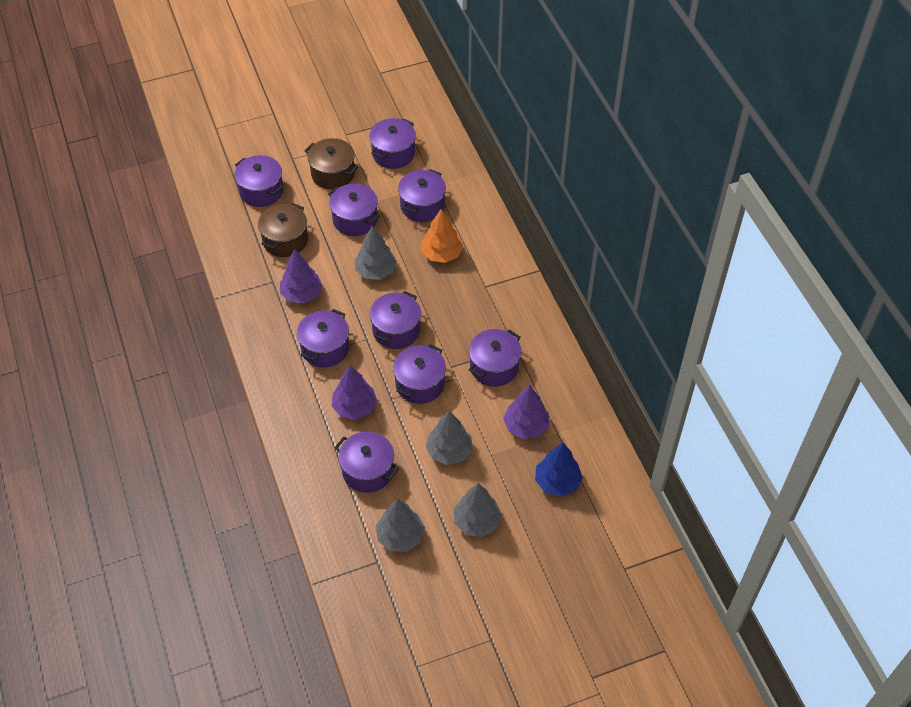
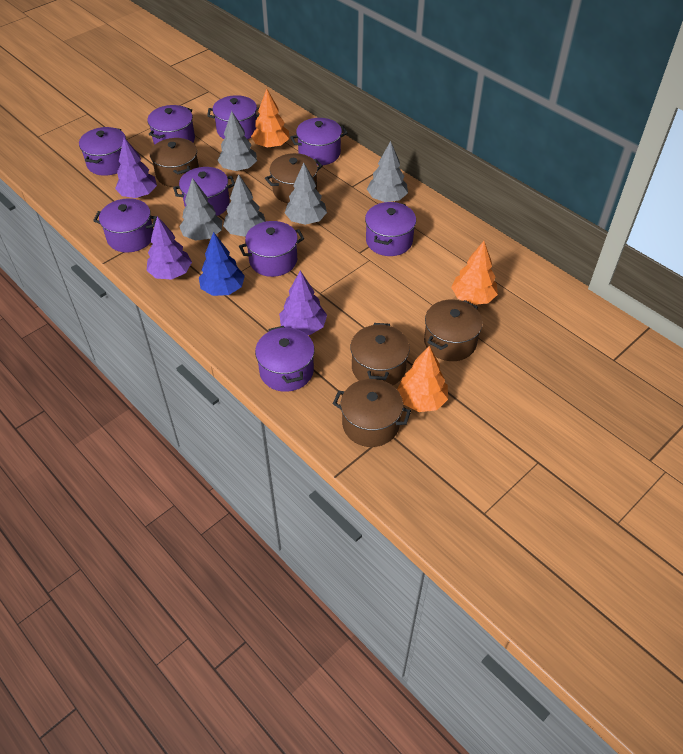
brown pot: [258,203,308,257] [305,138,358,189] = 2 -> [150,138,199,187] [265,153,323,203] [333,379,411,447] [350,323,410,386] [424,299,483,361] = 5
grey tree: [355,226,397,280] [376,499,425,552] [425,411,472,465] [454,483,502,537] = 4 -> [179,178,222,241] [217,111,257,171] [223,174,266,237] [285,163,327,225] [367,141,408,202] = 5
orange tree: [422,209,463,263] = 1 -> [251,89,289,148] [397,346,448,412] [451,241,498,305] = 3

